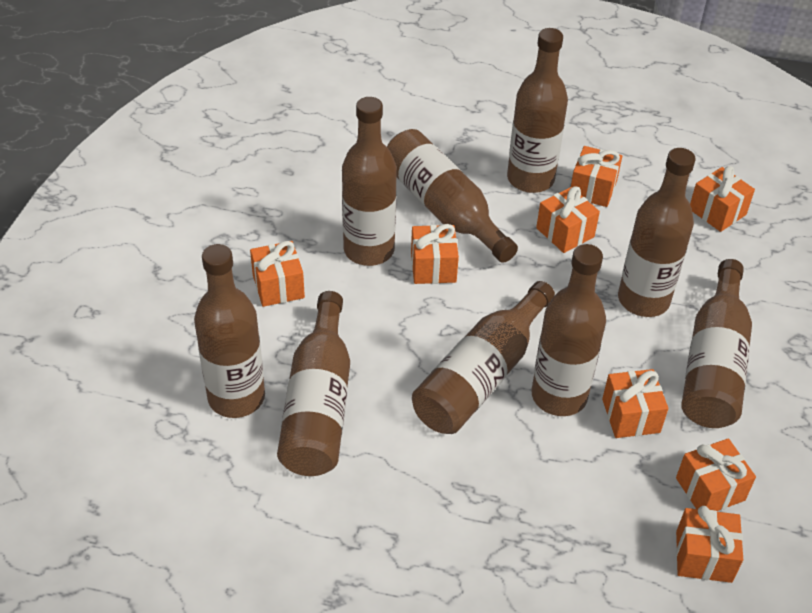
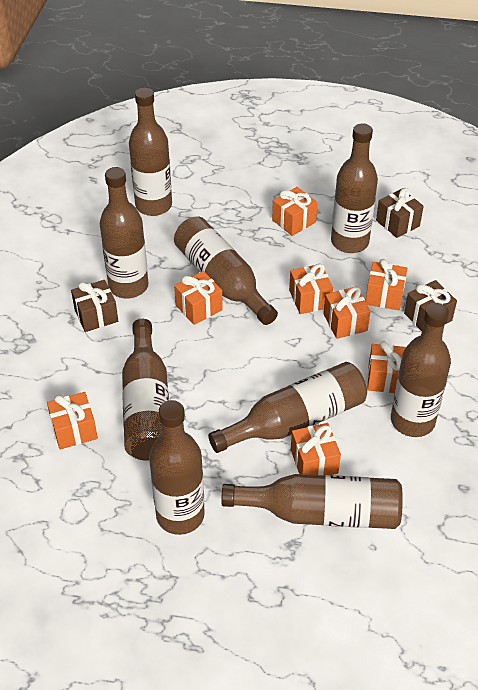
brown gift: none = 0 -> [71,280,118,332] [376,188,424,238] [404,280,457,331] = 3

